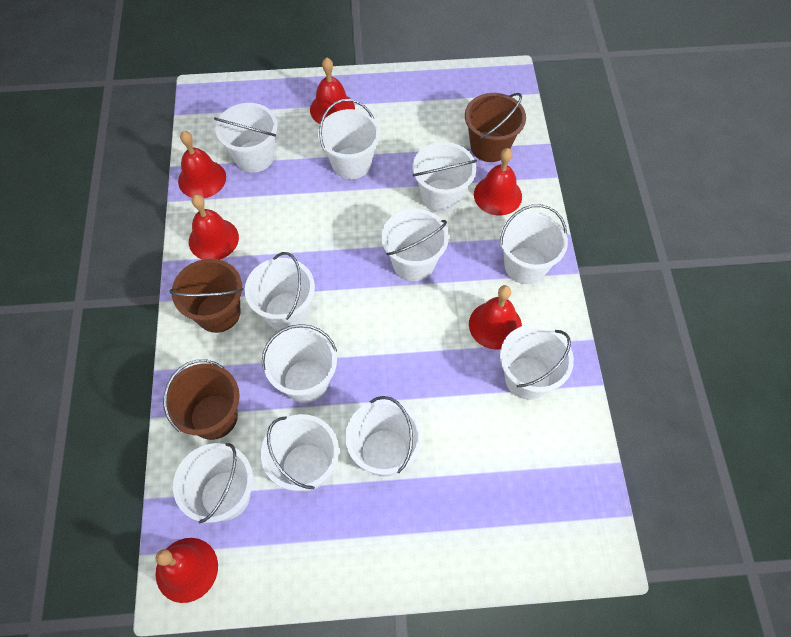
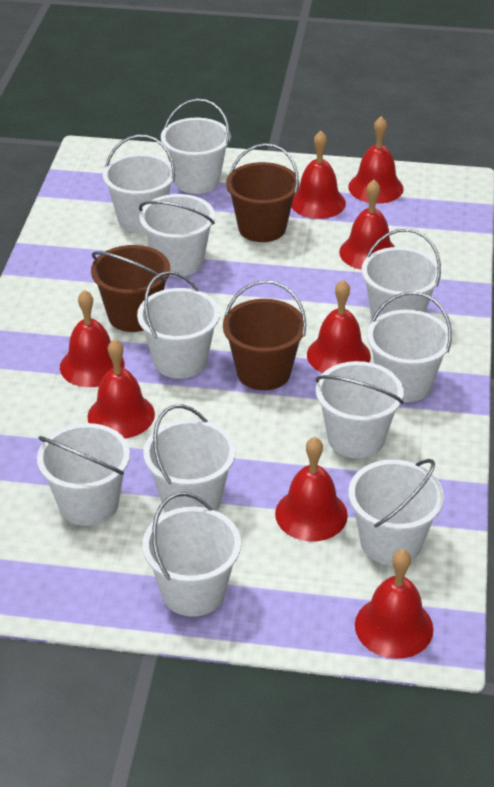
red bell: [155,538,218,603] [178,131,226,198] [189,194,239,260] [310,58,355,124] [469,285,522,350] [474,148,522,216] = 6 -> [60,290,124,387] [87,339,155,438] [275,437,348,542] [291,131,346,219] [307,280,371,373] [339,180,395,270] [348,116,404,204] [355,549,434,659] = 8

